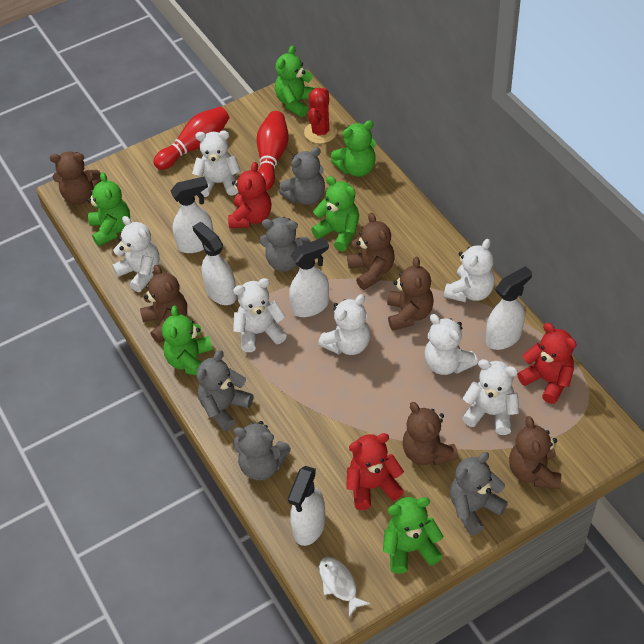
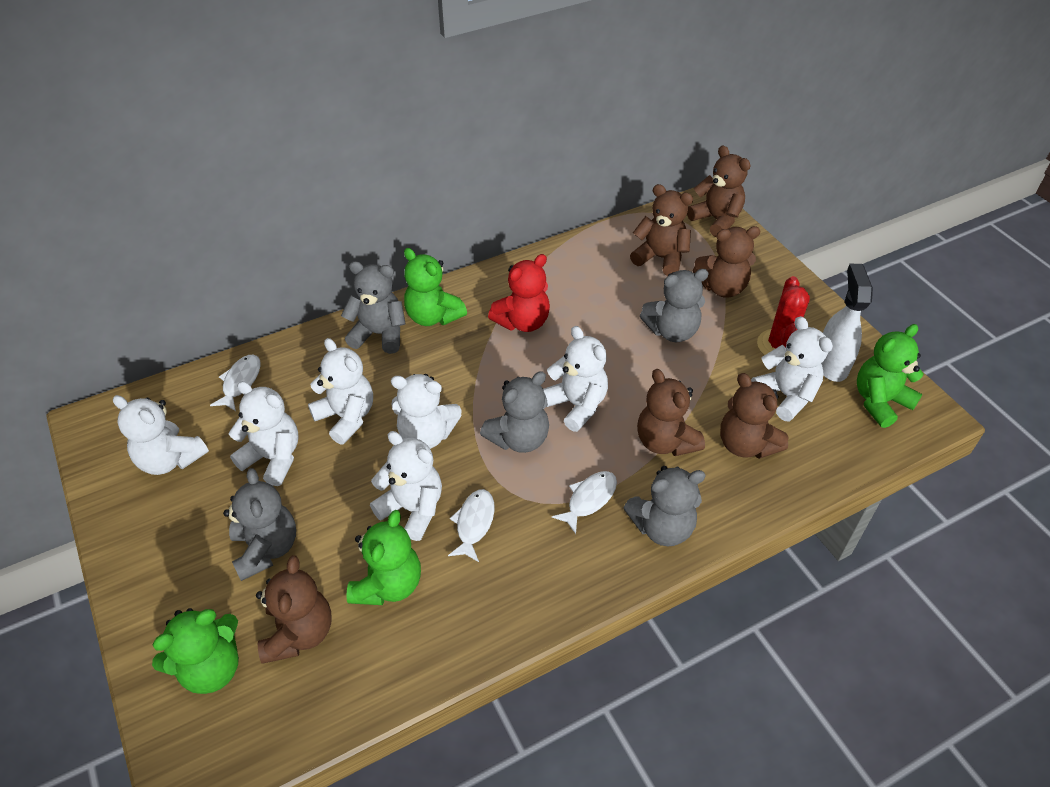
green teddy bear: [87,172,130,246] [162,306,213,376] [275,46,314,117] [311,176,359,251] [331,120,376,177] [383,497,444,574] = 6 -> [152,608,239,694] [346,510,421,605] [404,248,467,326] [857,324,924,428] = 4
red bowling pin: [153,106,229,170] [256,111,289,191] = 2 -> none = 0
red teddy bear: [228,162,272,228] [346,433,404,510] [517,323,577,404] = 3 -> [488,254,550,332] = 1
white fish: [319,557,370,617] = 1 -> [210,355,261,411] [448,489,495,562] [552,471,617,534] = 3
white spray bottle: [171,177,213,253] [192,222,237,305] [288,466,326,546] [289,237,329,317] [486,266,532,350] = 5 -> [821,264,873,382] = 1

